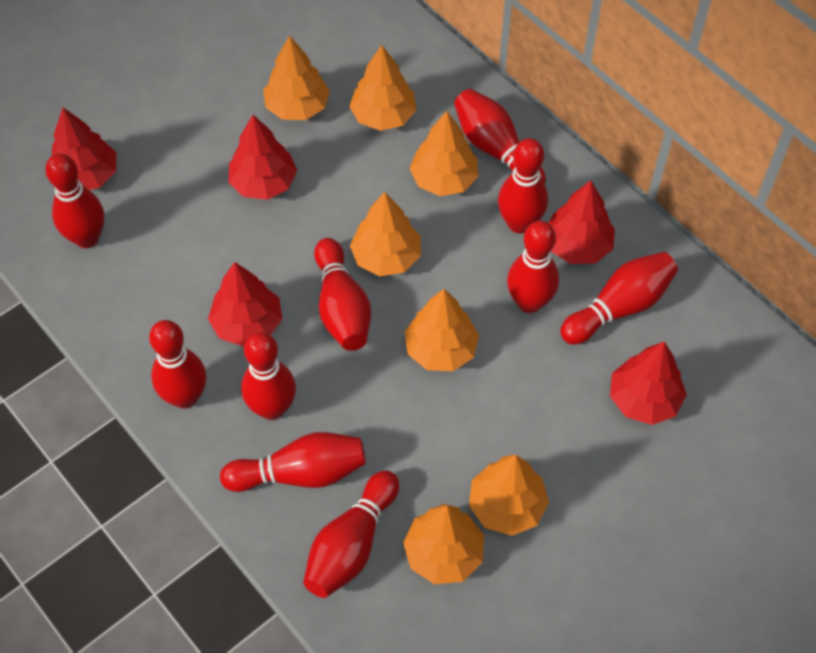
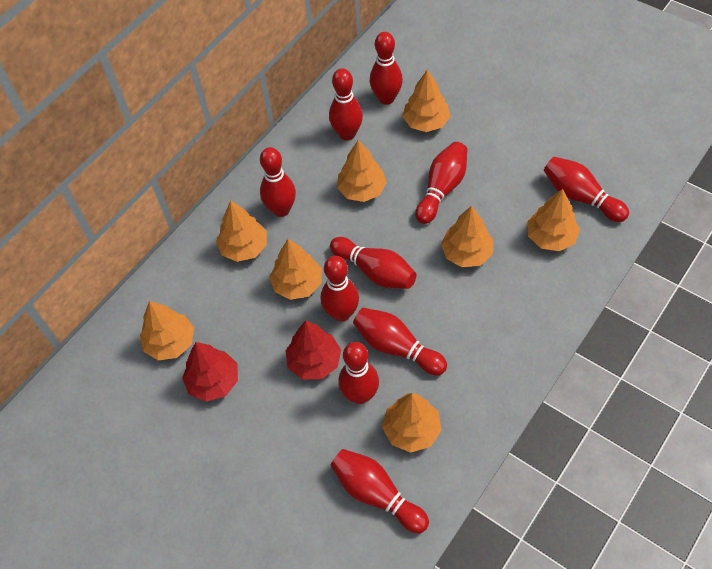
orange tree: [263,35,330,120] [349,45,416,131] [350,192,421,276] [403,504,484,584] [405,289,479,371] [409,111,478,196] [469,455,549,536] = 7 -> [140,301,194,360] [216,200,267,262] [269,239,322,300] [337,140,387,202] [382,393,441,453] [402,69,451,132] [441,206,493,267] [527,189,580,251] = 8
red tree: [52,108,116,190] [208,262,282,346] [228,115,297,200] [548,180,615,264] [610,342,687,425] = 5 -> [182,342,238,402] [285,321,341,379] = 2

